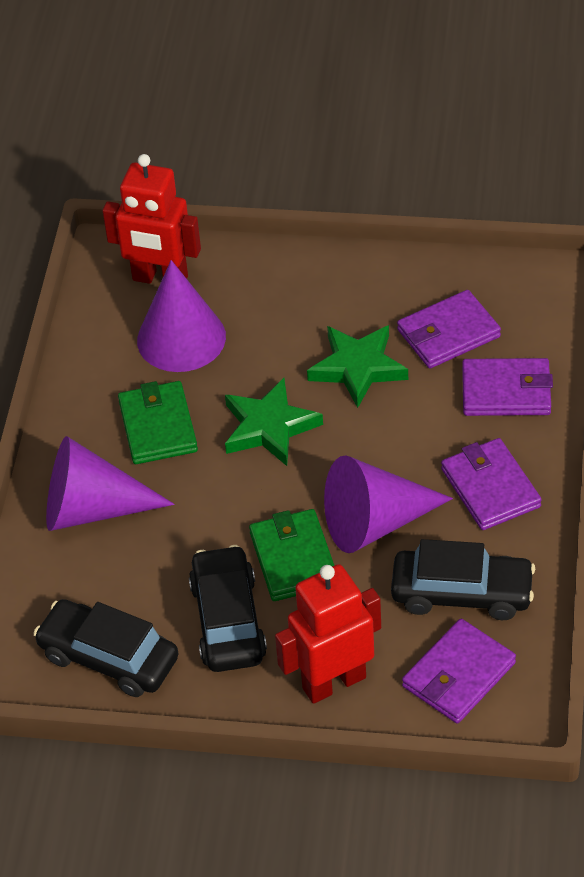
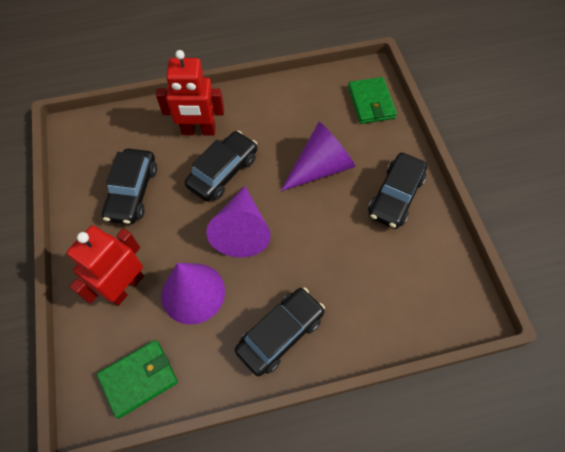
black car: [33,599,179,697] [189,545,267,672] [391,539,535,620] = 3 -> [102,149,157,225] [185,131,257,201] [235,287,325,376] [368,153,427,229] = 4
green star: [225,378,323,466] [307,325,408,408] = 2 -> none = 0
purple wallet: [397,290,501,368] [402,619,516,723] [441,438,542,530] [462,358,553,416] = 4 -> none = 0

